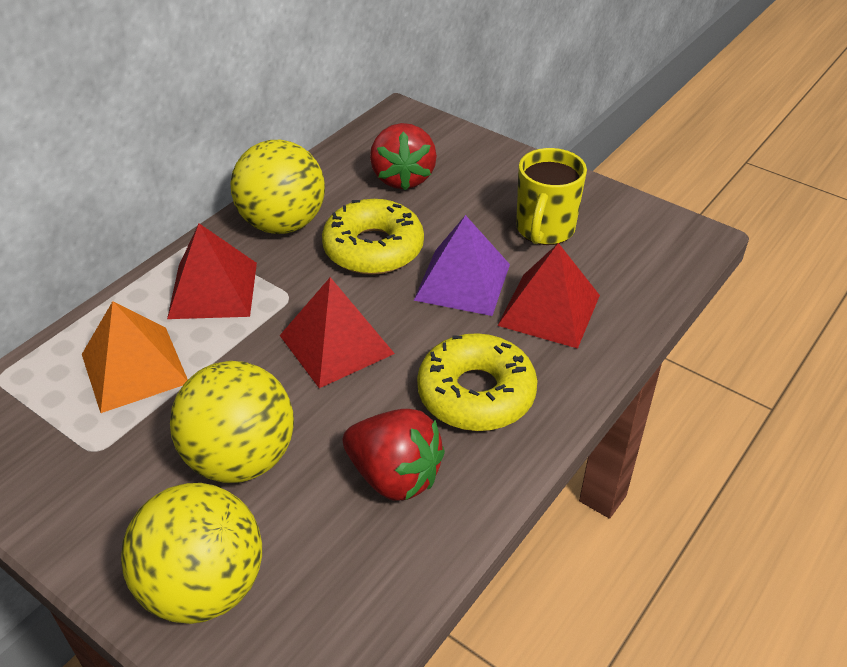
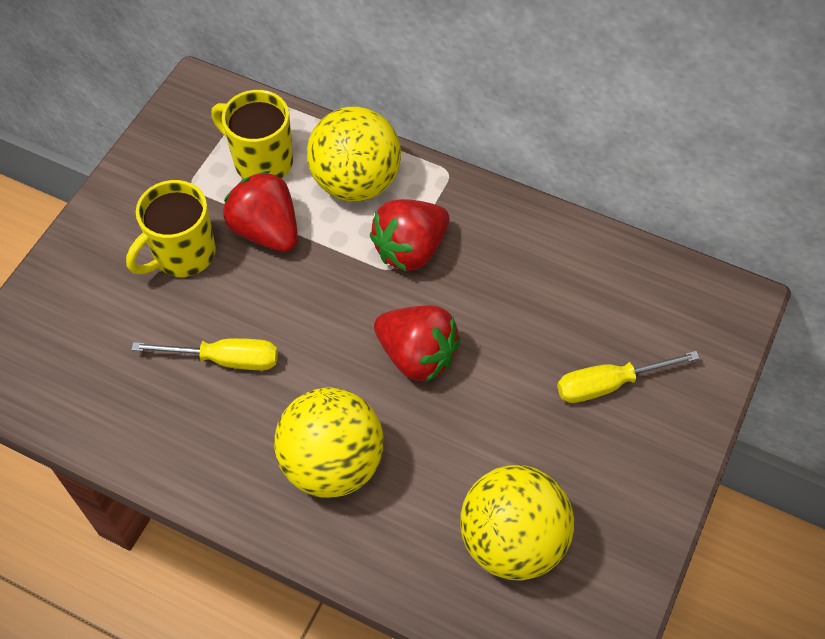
orange pyramid: [82,301,188,413] = 1 -> none = 0
purple pyramid: [414,215,510,316] = 1 -> none = 0
red pyramid: [167,223,257,319] [279,277,395,388] [497,243,600,349] = 3 -> none = 0
red strawberry: [343,409,445,501] [370,123,437,190] = 2 -> [223,171,298,252] [370,199,449,272] [374,305,460,382] = 3
yellow donut: [322,199,424,275] [417,333,537,431] = 2 -> none = 0
yellow mug: [516,148,587,245] = 1 -> [126,180,216,277] [211,90,293,179] = 2
yellow screwdriver: none = 0 -> [131,338,278,370] [557,351,700,403] = 2

